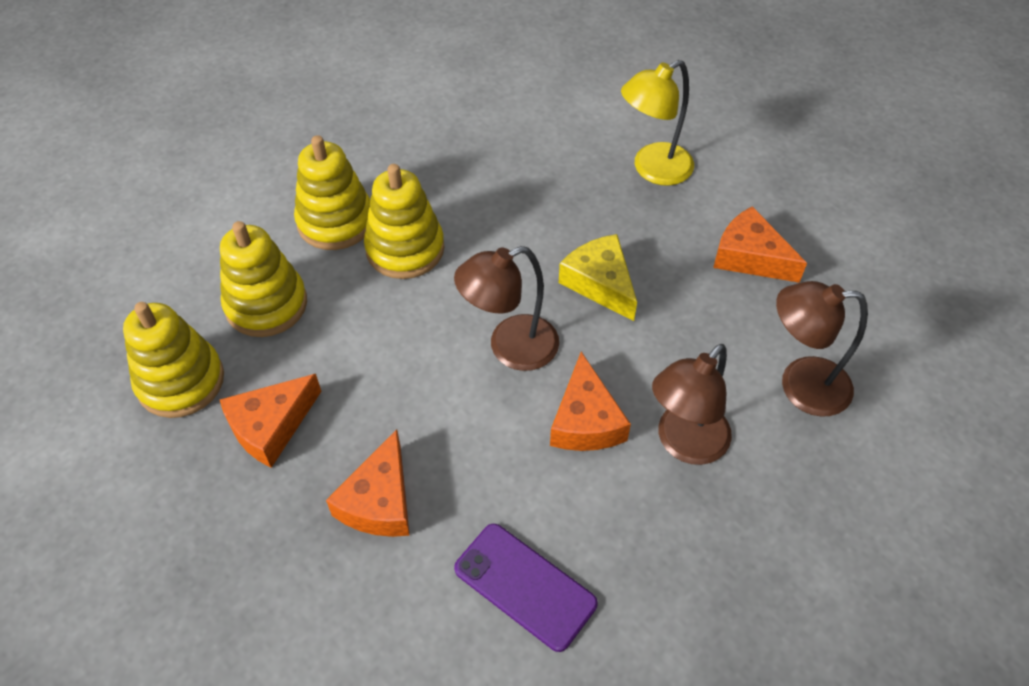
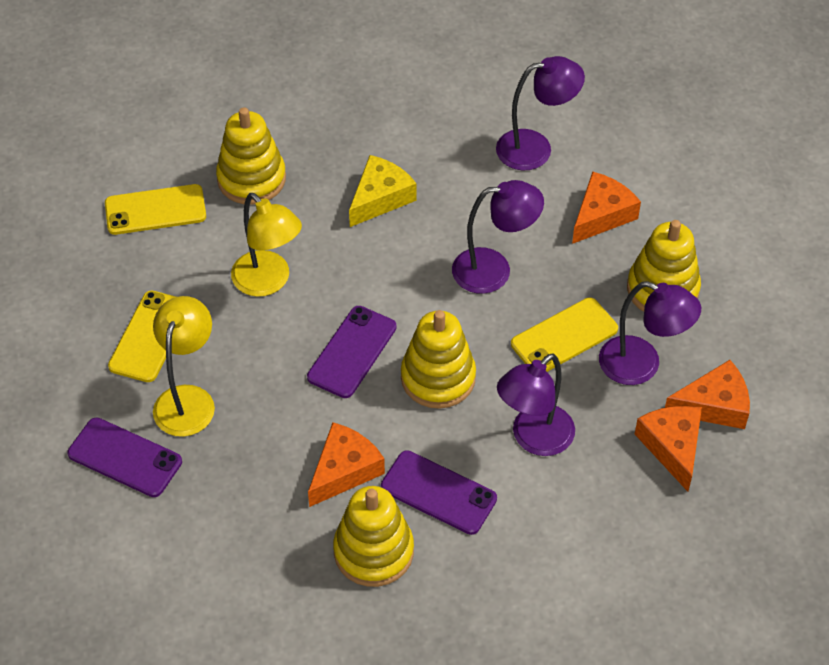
brown lamp: [454,246,559,371] [652,344,732,465] [776,281,868,417] = 3 -> none = 0
purple lamp: none = 0 -> [452,180,544,294] [496,56,585,170] [497,353,575,456] [599,281,701,385] = 4
purple phone: [454,524,598,652] = 1 -> [68,418,182,497] [307,306,397,398] [381,450,497,535] = 3
yellow lamp: [621,60,694,186] = 1 -> [153,296,215,437] [231,193,302,297] = 2
yellow phone: none = 0 -> [105,184,206,235] [108,291,176,382] [511,298,618,372] = 3

